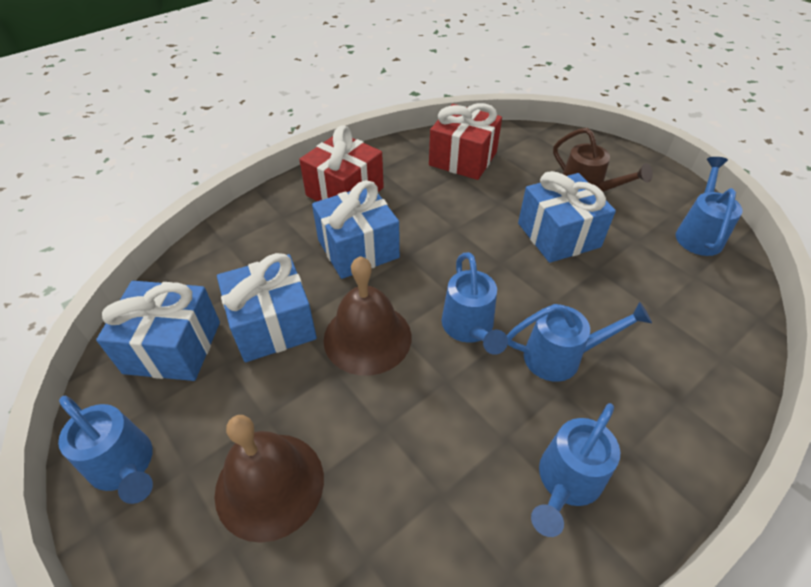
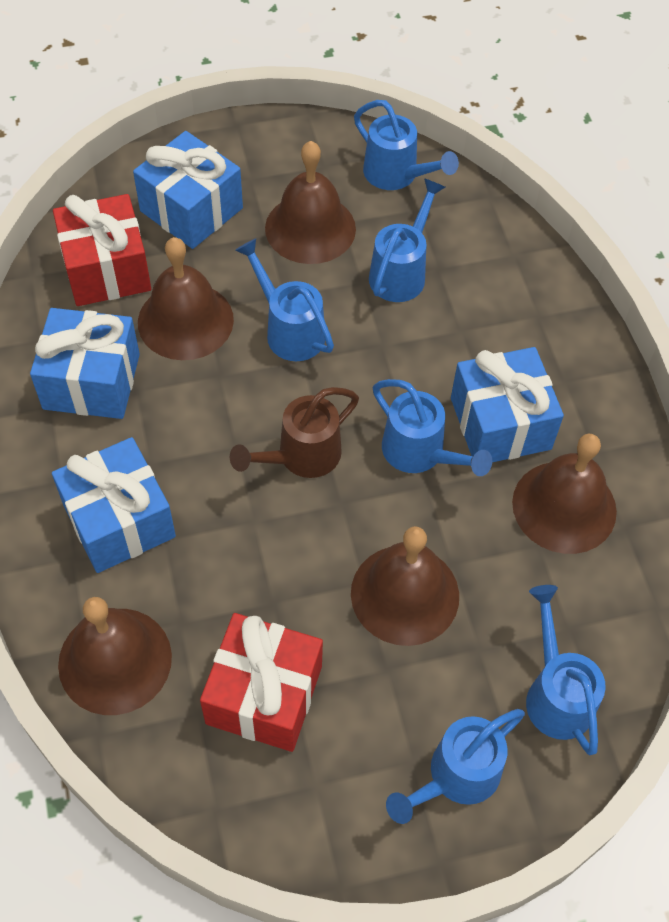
blue watering can: [58,396,153,504] [442,252,508,355] [506,302,652,382] [531,403,620,537] [676,157,743,256] = 5 -> [235,238,334,361] [354,100,459,190] [369,178,445,302] [373,379,492,476] [386,709,525,824] [526,585,606,755] = 6
brown bell: [215,415,324,543] [323,256,411,376] = 2 -> [58,597,172,715] [138,237,234,360] [265,141,356,264] [351,526,459,646] [512,434,617,554] = 5

